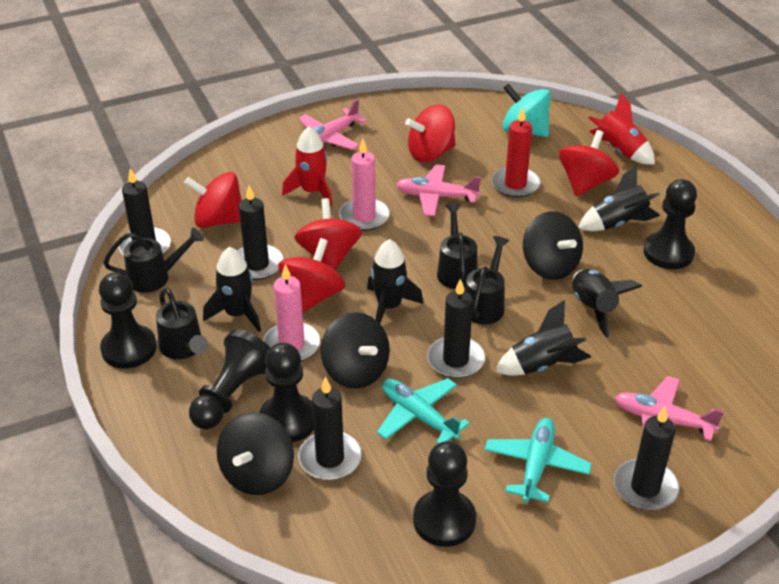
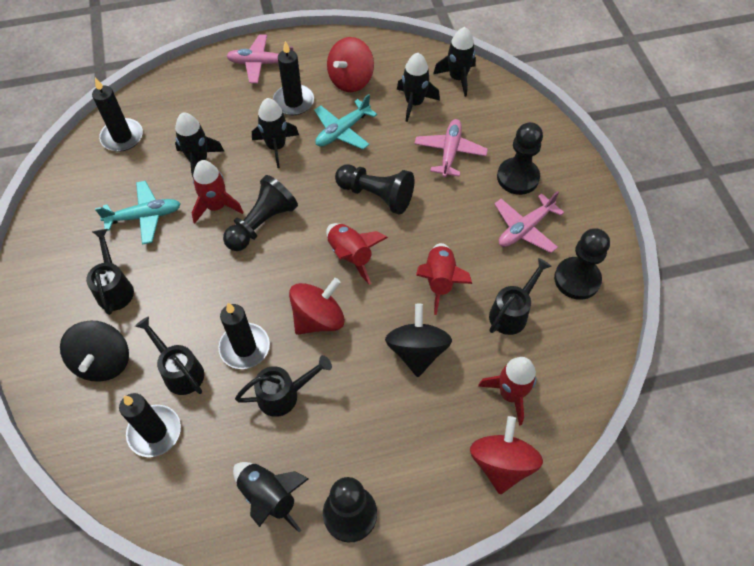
black candle: [118,168,171,256] [237,186,283,280] [298,377,362,480] [427,278,485,378] [613,407,679,510] = 5 -> [92,78,143,152] [119,393,181,457] [219,303,270,369] [273,41,314,116] = 4
black spinning top: [216,412,294,495] [321,312,390,389] [523,211,583,280] = 3 -> [60,321,129,382] [385,303,452,377] = 2
pink candle: [263,264,320,361] [339,139,389,231] = 2 -> none = 0
red candle: [491,107,540,198] = 1 -> none = 0
red rocket: [282,127,333,207] [589,93,655,165] = 2 -> [192,160,243,224] [326,223,388,285] [416,243,472,315] [478,357,537,426] = 4
red spinning top: [184,172,242,228] [278,238,346,313] [294,198,362,270] [405,105,456,162] [559,130,619,197] = 5 -> [289,278,345,335] [327,37,374,92] [470,416,543,494] = 3
turquoise spinning top: [502,83,551,137] = 1 -> none = 0

